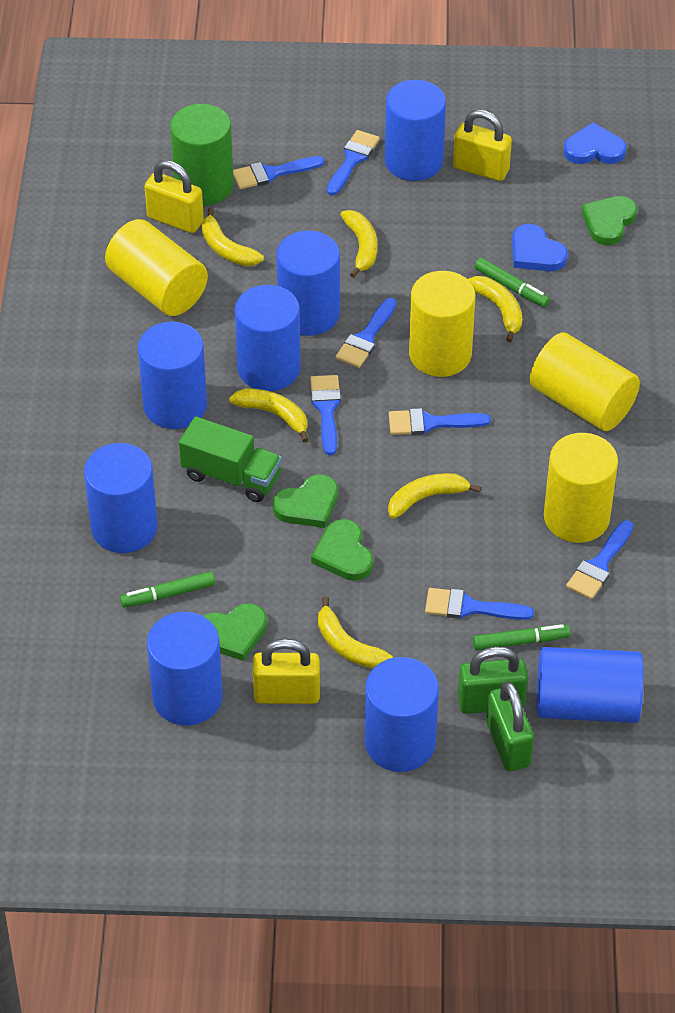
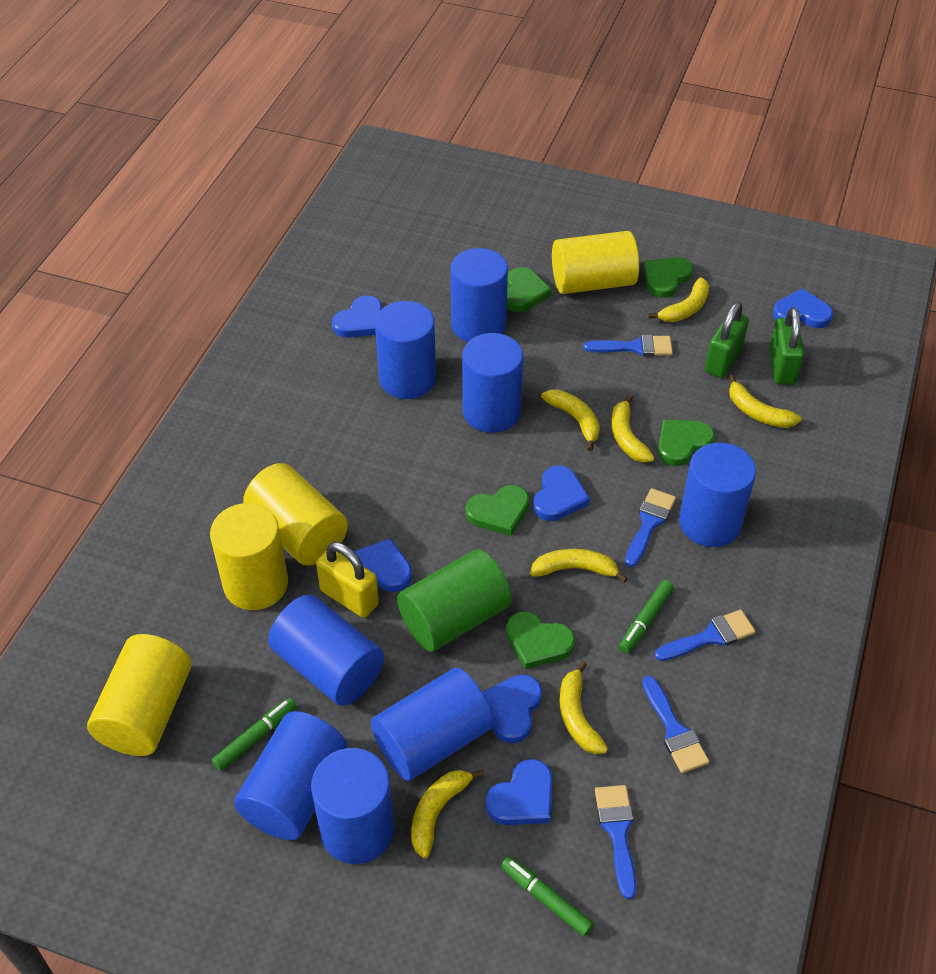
blue brush: [233,156,324,189] [310,375,341,455] [327,130,380,195] [335,298,397,368] [389,408,491,435] [425,588,534,620] [566,520,633,599] = 7 -> [583,335,673,356] [595,785,636,899] [625,488,676,567] [642,675,709,773] [655,610,756,661] = 5
blue heart: [512,224,568,271] [563,122,627,164] = 2 -> [332,295,382,337] [354,538,412,592] [482,674,542,743] [486,759,553,825] [533,465,590,521] [773,288,833,328] = 6
green heart: [204,603,267,661] [273,474,338,528] [311,519,373,581] [581,196,637,245] = 4 -> [465,485,529,536] [506,611,575,669] [507,267,552,312] [644,257,693,298] [658,419,715,466] = 5
green truck: [179,416,282,502] = 1 -> none = 0
yellow banana: [202,208,264,266] [229,388,308,443] [318,596,393,669] [340,210,377,278] [388,473,481,519] [468,276,522,343] = 6 -> [411,770,484,858] [530,548,628,583] [541,389,600,451] [559,661,608,754] [611,394,654,463] [648,277,709,322] [729,375,802,428] = 7
yellow padlock: [144,160,204,233] [253,639,320,704] [453,110,512,181] = 3 -> [316,542,379,618] = 1

